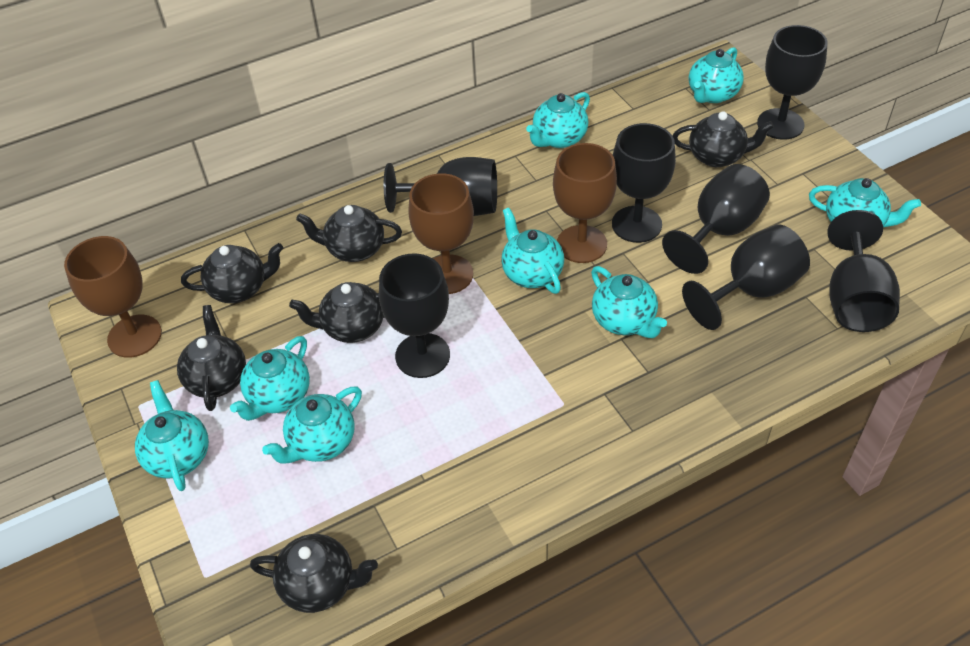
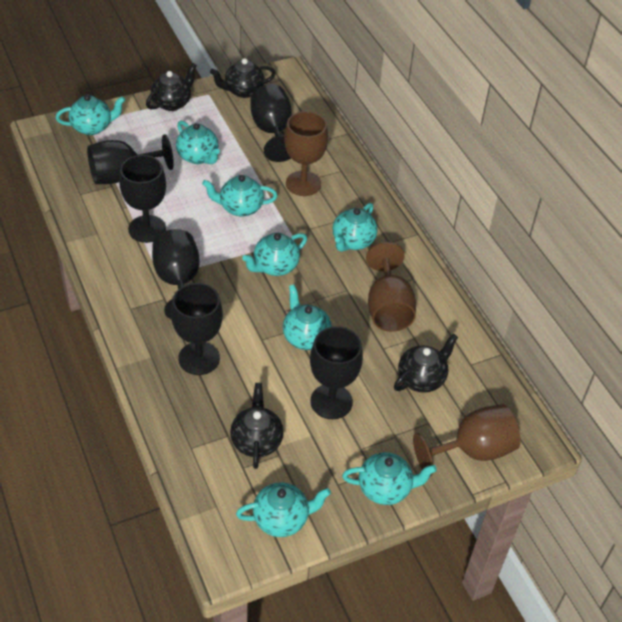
black goblet: [379,253,450,378] [384,157,497,216] [612,123,676,243] [662,164,770,274] [682,225,810,330] [757,25,828,140] [828,210,900,332] = 7 -> [87,134,174,184] [119,155,166,243] [152,229,199,320] [171,283,223,375] [250,84,292,162] [310,326,363,419] = 6
black teapot: [177,305,246,411] [181,243,283,303] [250,534,378,613] [289,282,385,343] [296,205,402,262] [673,111,774,167] = 6 -> [146,63,197,111] [210,58,276,98] [230,383,284,469] [394,334,458,393] = 4

